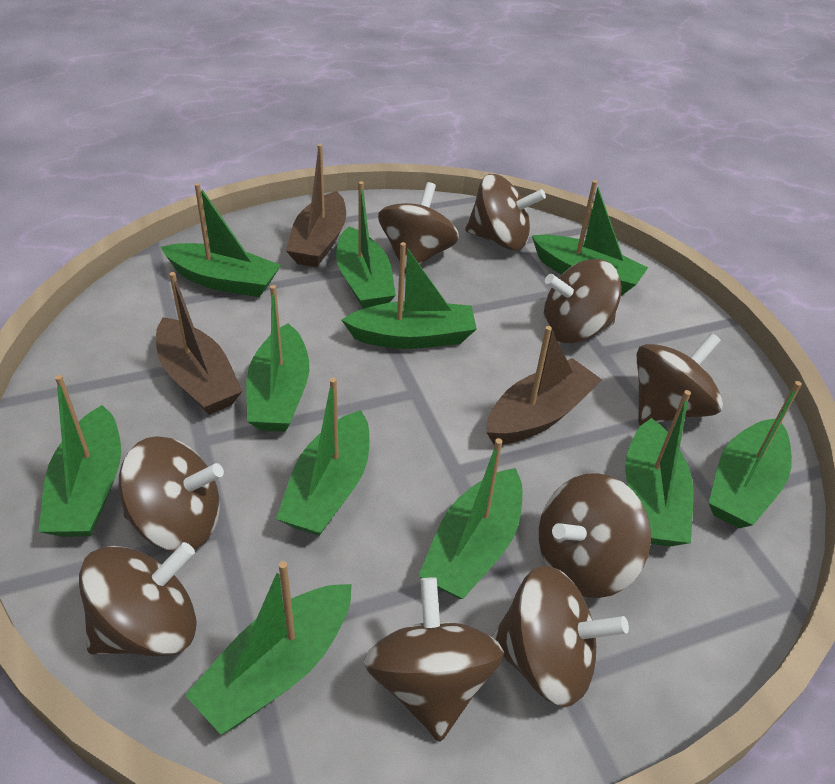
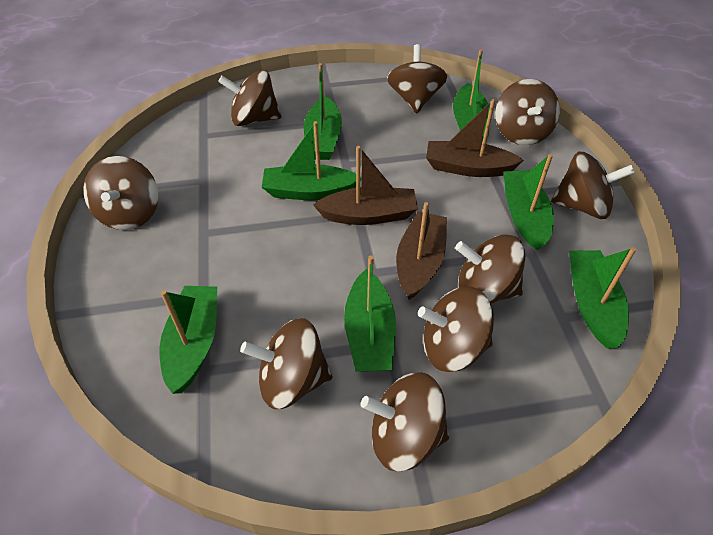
green boat: [38,375,121,537] [161,183,281,297] [185,561,352,735] [246,285,309,432] [276,378,369,536] [336,181,396,309] [342,242,477,349] [418,438,522,599] [532,180,648,295] [625,390,694,546] [709,381,802,528] = 11 -> [160,286,217,394] [262,121,362,200] [304,63,342,160] [344,256,396,372] [453,49,490,142] [503,154,554,250] [569,247,636,349] = 7

